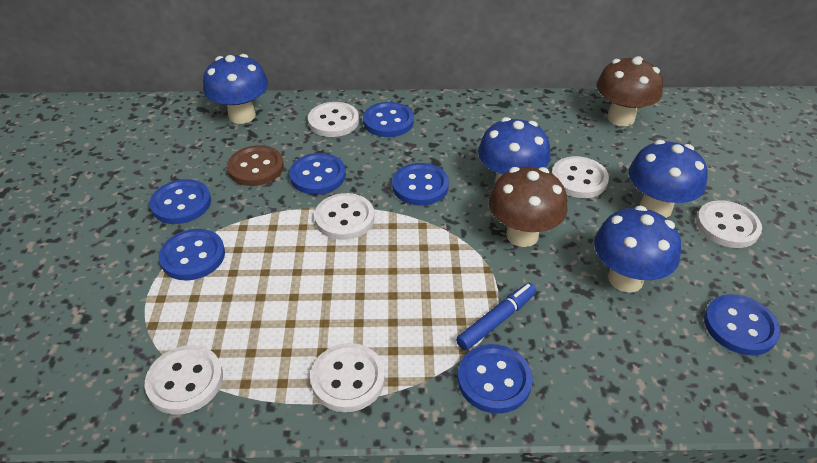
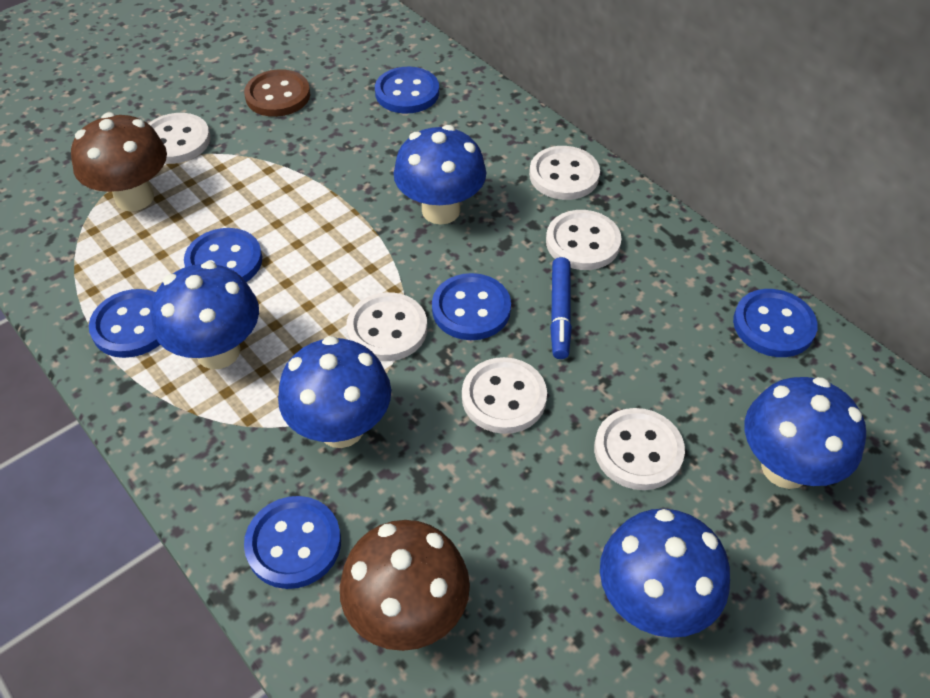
blue button: [150,179,211,224] [159,229,225,280] [289,153,346,195] [363,102,414,137] [392,163,449,206] [458,344,533,414] [704,294,781,355] = 7 -> [89,289,160,358] [184,228,262,282] [244,496,341,589] [375,67,439,114] [432,273,511,340] [733,289,818,357] = 6
blue mushroom: [203,54,268,124] [478,117,551,183] [594,206,681,293] [629,140,708,218] = 4 -> [151,261,259,369] [278,336,391,448] [394,125,486,225] [600,509,730,638] [745,377,866,489] = 5

